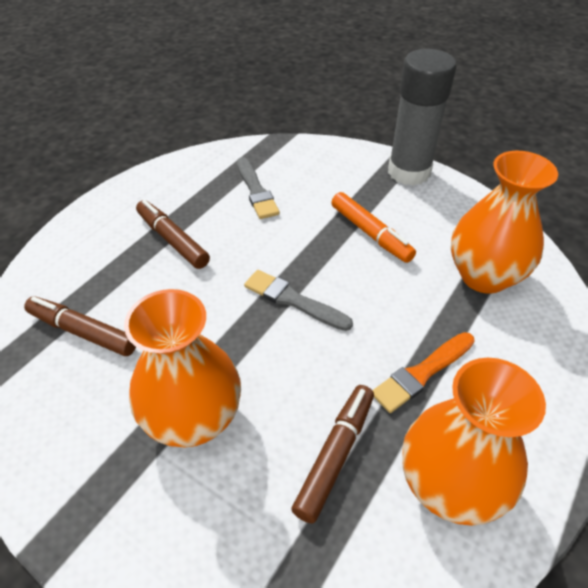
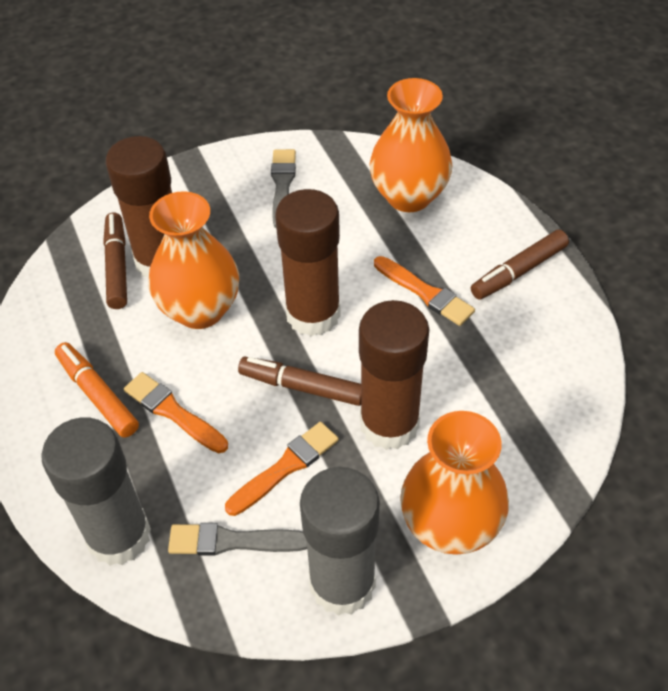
brown glue stick: none = 0 -> [105,136,172,278] [275,189,341,336] [359,300,429,450] = 3
grey glue stick: [388,49,456,186] = 1 -> [41,417,151,566] [300,467,380,616] = 2
orange brush: [372,332,475,413] = 1 -> [124,372,228,453] [225,422,339,516] [374,256,475,326] = 3

